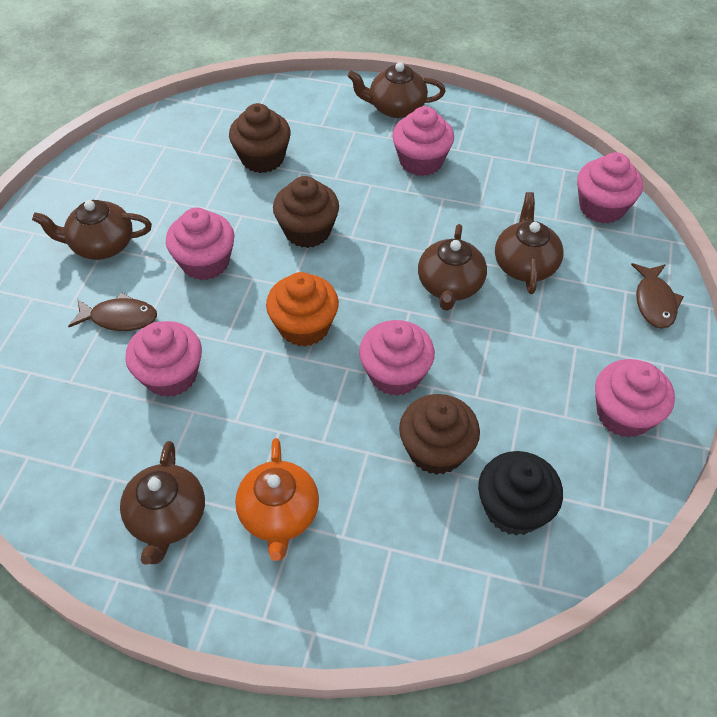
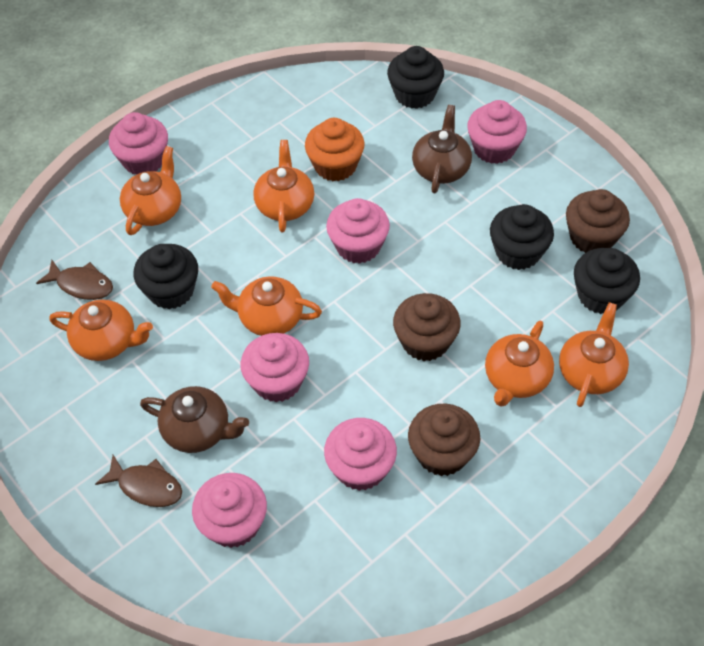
black cupcake: [478,451,563,536] = 1 -> [134,244,198,309] [387,46,444,109] [490,204,554,270] [574,248,640,314] = 4
brown teapot: [32,200,152,260] [120,441,205,565] [347,62,446,118] [418,224,487,311] [495,192,564,294] = 5 -> [140,386,249,453] [412,105,472,193] = 2
orange teapot: [235,438,319,561] = 1 -> [49,300,153,361] [120,146,181,235] [211,276,322,336] [253,140,314,232] [485,321,554,407] [559,302,629,407] = 6

